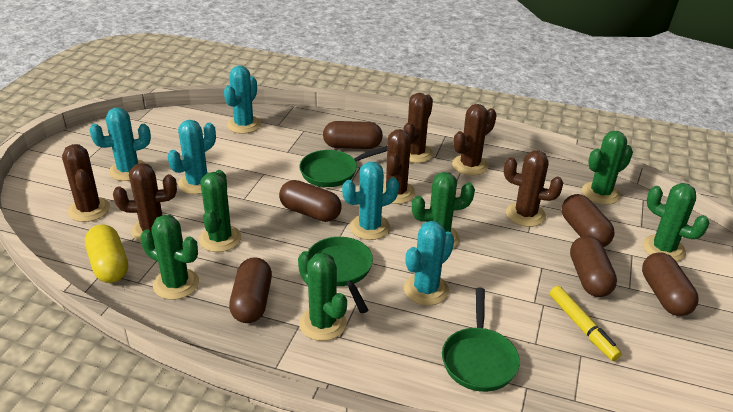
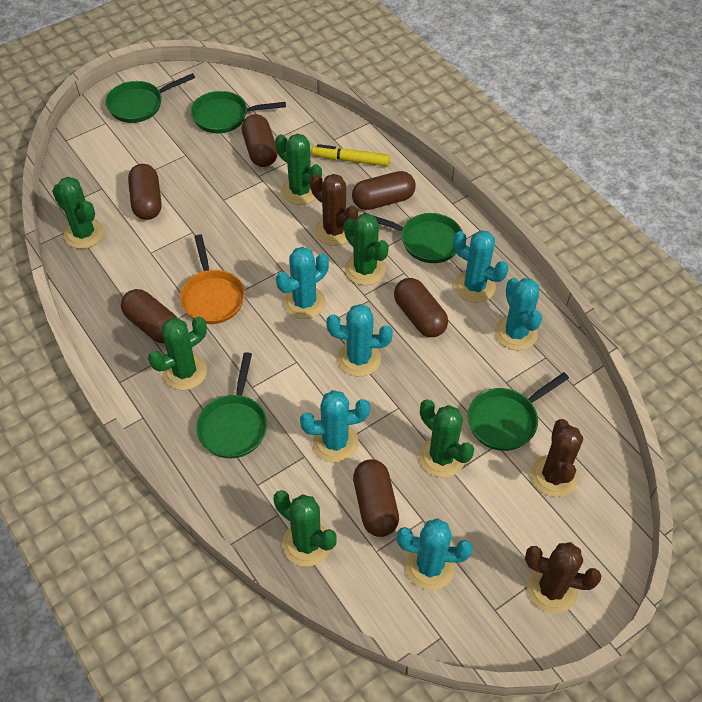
brown cactus: [62,144,110,222] [113,163,177,242] [383,129,415,204] [403,93,433,163] [452,104,497,175] [504,150,563,227] = 6 -> [310,174,358,246] [525,542,602,614] [531,419,583,497] = 3
green pan: [299,146,387,187] [308,237,373,313] [442,287,520,392] = 3 -> [105,73,195,123] [191,91,286,133] [196,352,267,458] [363,213,463,263] [467,372,569,451] = 5
orange pan: none = 0 -> [180,234,245,324] = 1
turquoise cactus: [90,108,151,181] [168,120,216,194] [224,66,261,134] [342,162,399,240] [404,221,454,306] = 5 -> [276,247,329,319] [300,390,370,462] [326,304,393,377] [397,518,473,590] [453,230,509,302] [495,278,542,350] = 6
yellow capsule: [85,224,128,283] = 1 -> none = 0

